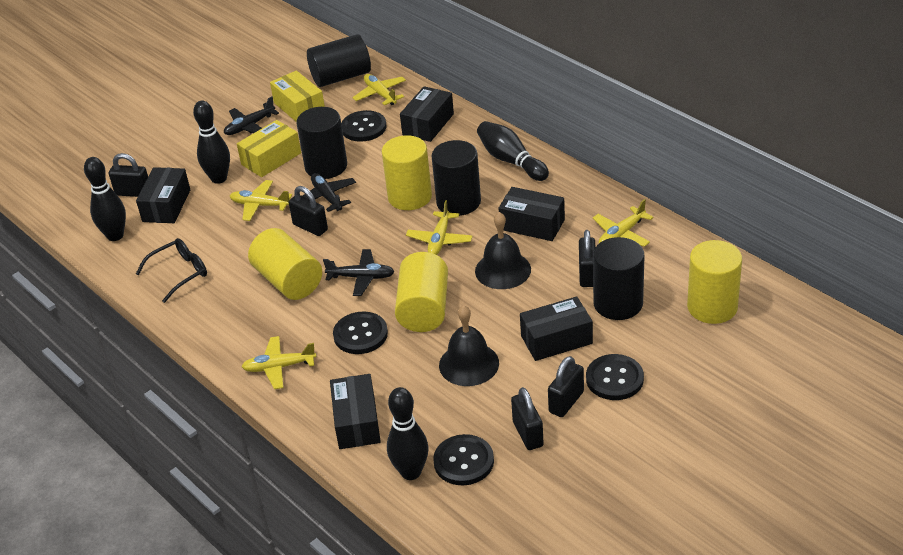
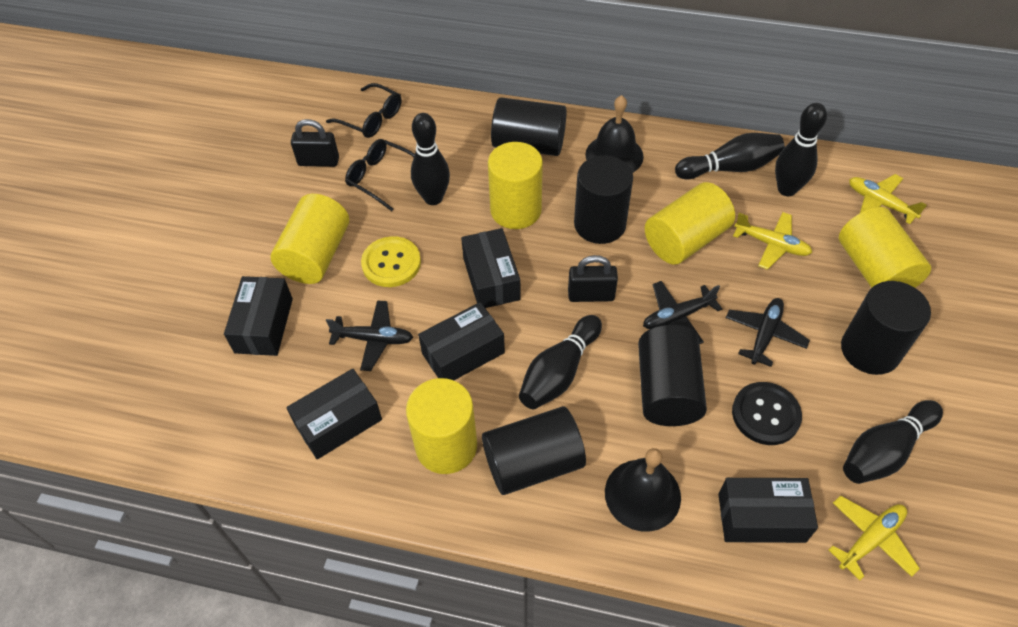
black bowling pin: [84,157,126,241] [193,101,230,184] [387,387,429,480] [477,121,549,181] = 4 -> [411,113,450,205] [519,315,602,409] [675,133,785,179] [775,103,827,196] [843,400,943,484] = 5
black button: [333,312,388,354] [341,110,386,142] [433,434,494,485] [586,354,644,400] = 4 -> [732,382,802,445] = 1
black cylinder: [297,107,347,179] [307,34,371,87] [432,140,481,216] [593,237,644,320] = 4 -> [482,406,586,495] [491,97,566,156] [574,155,633,244] [638,325,707,426] [841,281,931,375] = 5
black glasses: [136,238,207,303] = 1 -> [326,83,401,138] [345,139,415,211] = 2
black padlock: [109,153,148,197] [289,186,328,236] [511,387,544,450] [548,356,584,417] [579,230,595,287] = 5 -> [291,119,339,167] [568,255,618,302] = 2
yellow box: [237,120,301,177] [270,70,325,122] = 2 -> none = 0
yellow button: none = 0 -> [361,236,421,287] = 1
yellow cylinder: [248,228,322,300] [382,135,432,210] [395,252,448,332] [687,240,742,324] = 4 -> [271,194,349,284] [406,378,477,474] [488,142,543,229] [645,182,735,265] [839,207,931,288] = 5
yellow plane: [230,180,292,221] [242,336,317,389] [352,74,406,105] [406,200,473,255] [593,199,654,247] = 5 -> [733,212,812,270] [829,496,920,580] [849,174,927,224] = 3

